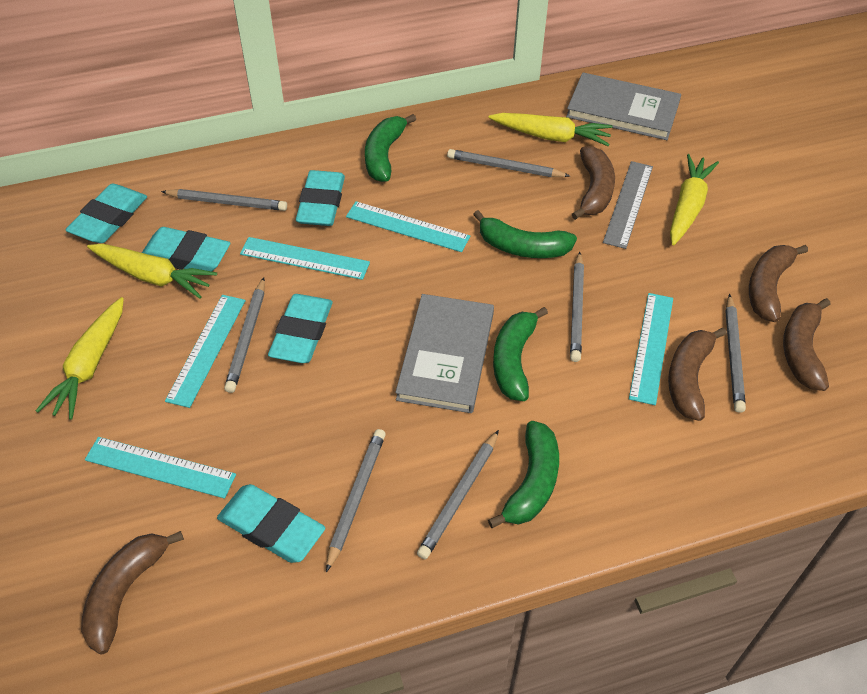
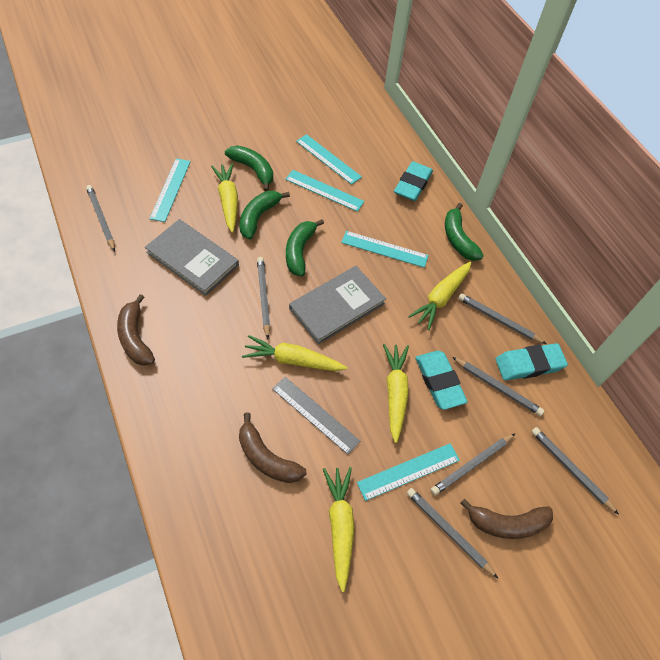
brown banana: [81,531,184,655] [572,146,615,220] [668,327,727,421] [749,245,808,322] [783,298,831,391] = 5 -> [117,294,155,366] [239,412,306,483] [460,498,553,539] = 3
turquoise eraser: [65,184,147,243] [142,227,230,272] [217,484,325,563] [268,294,333,363] [296,170,345,226] = 5 -> [394,161,433,201] [415,351,468,410] [496,343,568,381] = 3
yellow carrot: [36,297,124,420] [87,244,217,299] [488,113,613,146] [670,154,719,245] = 4 -> [211,163,238,233] [242,335,347,371] [323,467,354,592] [383,344,409,443] [408,261,471,330] = 5

